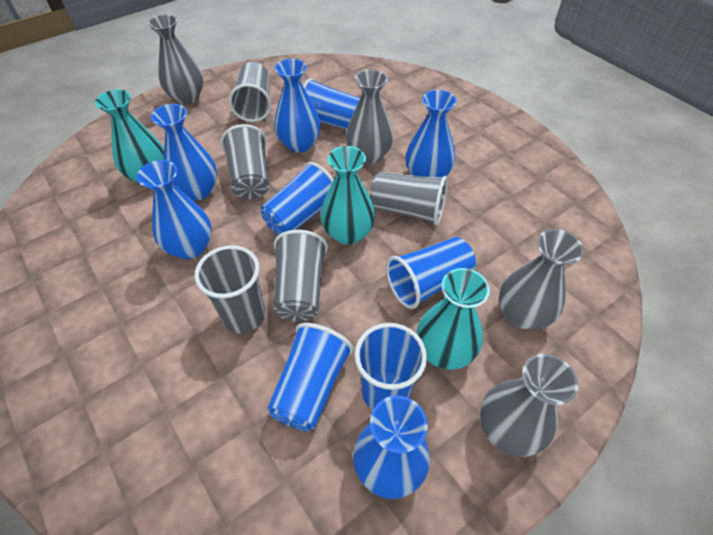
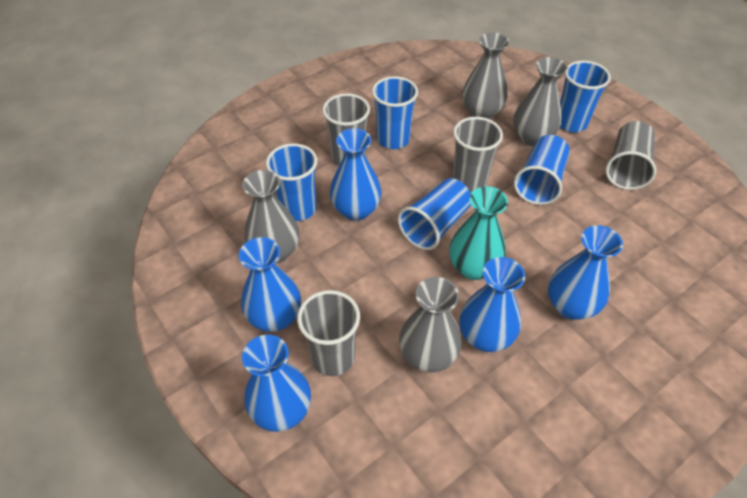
grey cup: [194,245,265,334] [221,124,269,199] [229,62,271,122] [273,230,328,322] [370,172,448,225] = 5 -> [297,290,360,376] [322,93,370,166] [452,117,503,192] [605,121,656,190] = 4
turquoise vase: [95,89,164,185] [321,146,375,245] [416,268,490,370] = 3 -> [449,186,508,280] = 1

